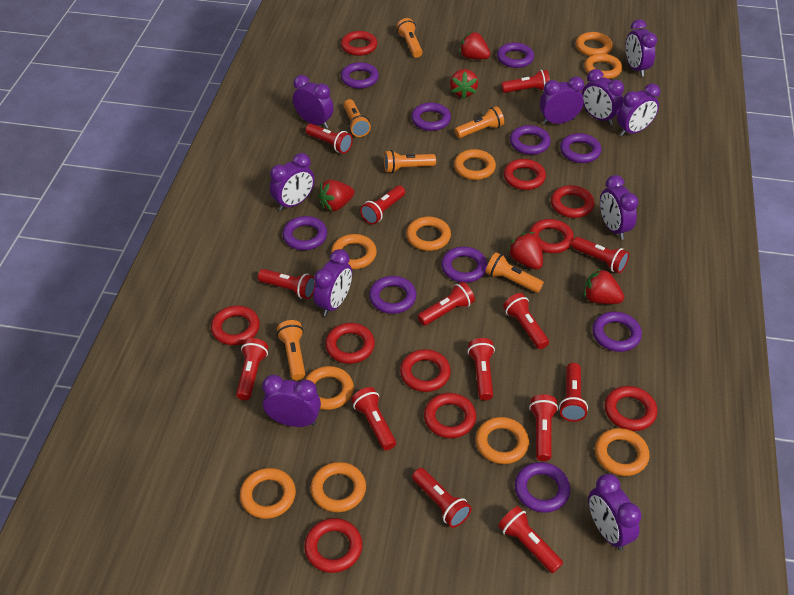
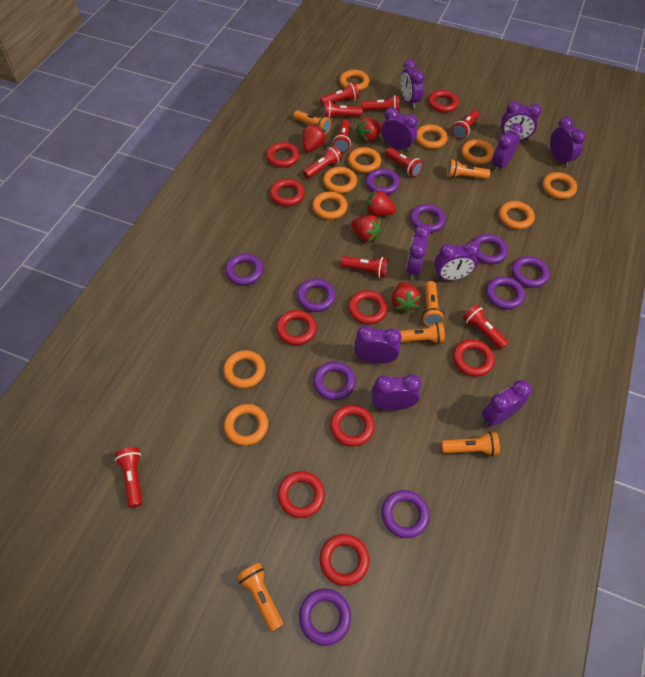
red flashlight: [236,338,268,400] [258,269,315,299] [305,124,353,154] [351,387,396,450] [360,185,405,224] [412,468,471,528] [417,282,475,326] [467,338,495,400] [498,506,563,573] [501,70,550,93] [503,293,549,349] [529,394,558,461] [559,363,588,422] [572,237,629,273] = 14 -> [115,447,143,508] [303,146,342,179] [320,82,359,106] [323,101,362,118] [333,120,351,153] [341,256,389,278] [361,95,399,113] [385,148,423,177] [452,110,479,139] [463,304,509,350] = 10
red ring: [211,305,260,345] [304,518,362,573] [325,323,375,364] [341,31,377,56] [400,349,451,392] [424,393,476,438] [504,159,546,190] [529,219,574,253] [551,185,594,218] [605,386,657,431] = 10 -> [266,142,299,168] [270,179,305,206] [276,310,317,345] [278,471,325,518] [320,534,369,586] [330,405,375,447] [348,290,388,324] [428,90,459,113] [453,339,494,377] = 9

